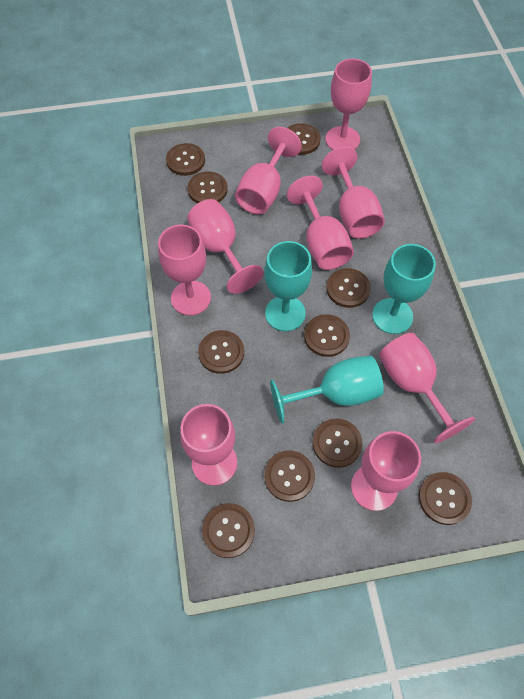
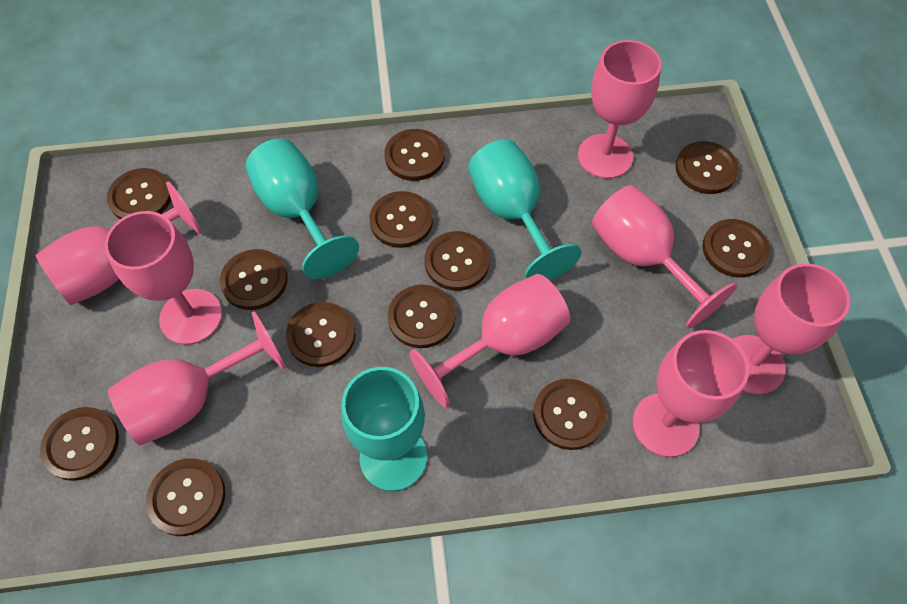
brown button: [166,143,205,176] [187,172,228,203] [198,330,244,374] [202,503,255,558] [264,450,315,502] [288,123,320,155] [304,314,350,357] [313,418,362,468] [326,268,371,308] [419,472,472,525] = 10 -> [40,407,119,481] [107,168,171,219] [146,458,225,536] [220,249,288,310] [286,302,355,367] [369,191,433,248] [384,129,445,181] [388,285,455,348] [425,231,490,291] [533,379,607,450] [675,141,739,194] [702,219,770,278] = 12
pink goblet: [158,225,211,316] [180,404,237,486] [187,199,263,294] [235,127,302,215] [287,176,354,270] [322,147,385,239] [326,59,372,150] [351,431,421,511] [379,333,475,443] = 9 -> [36,181,202,305] [104,211,222,345] [108,311,286,445] [410,274,570,408] [578,40,662,179] [592,185,737,329] [632,330,749,457] [733,263,850,395] = 8

